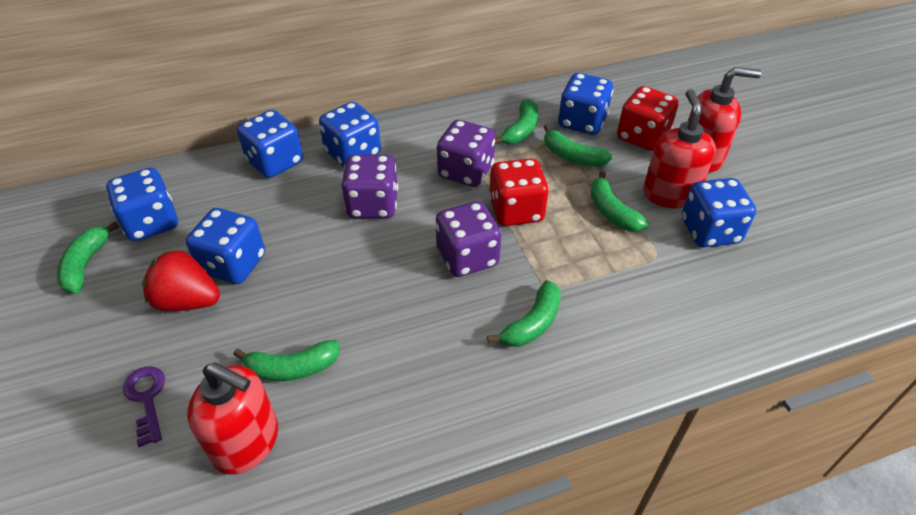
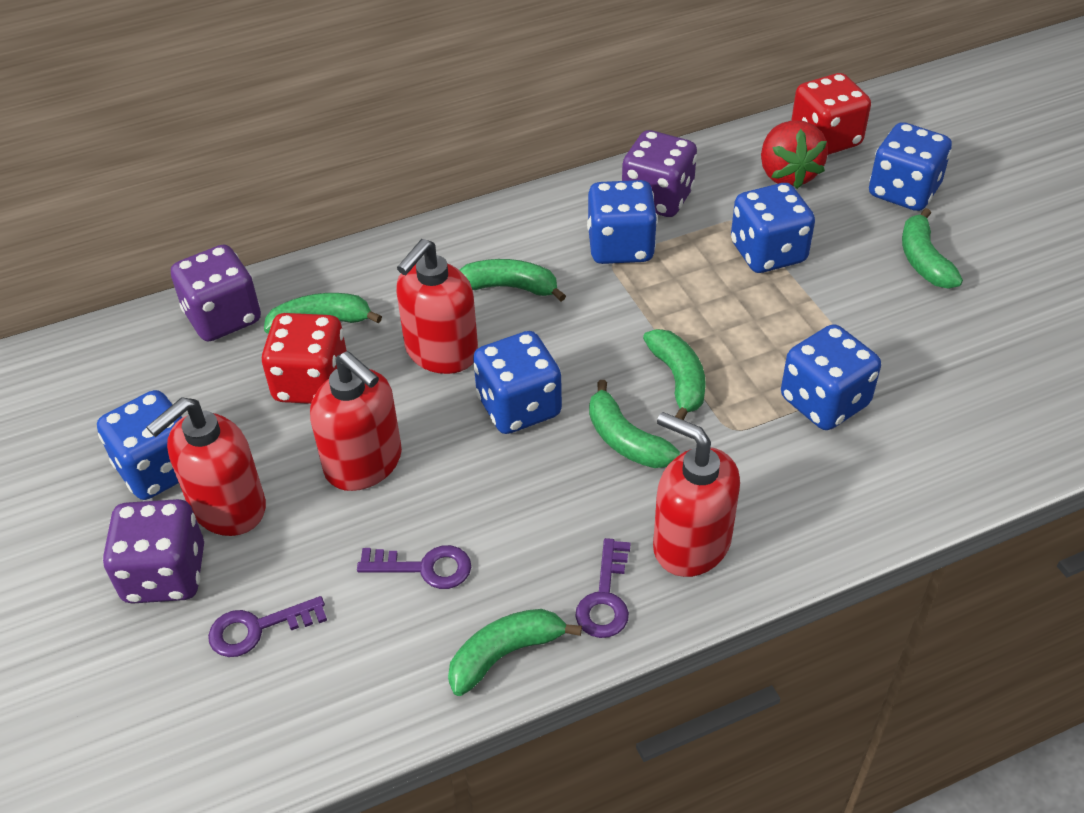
purple key: [123,366,165,447] = 1 -> [208,596,327,657] [357,545,471,589] [575,538,631,638] = 3
red soap dispenser: [187,362,278,475] [643,89,716,208] [688,67,762,173] = 3 -> [146,397,266,536] [310,351,402,491] [396,239,478,374] [653,412,740,577] = 4

